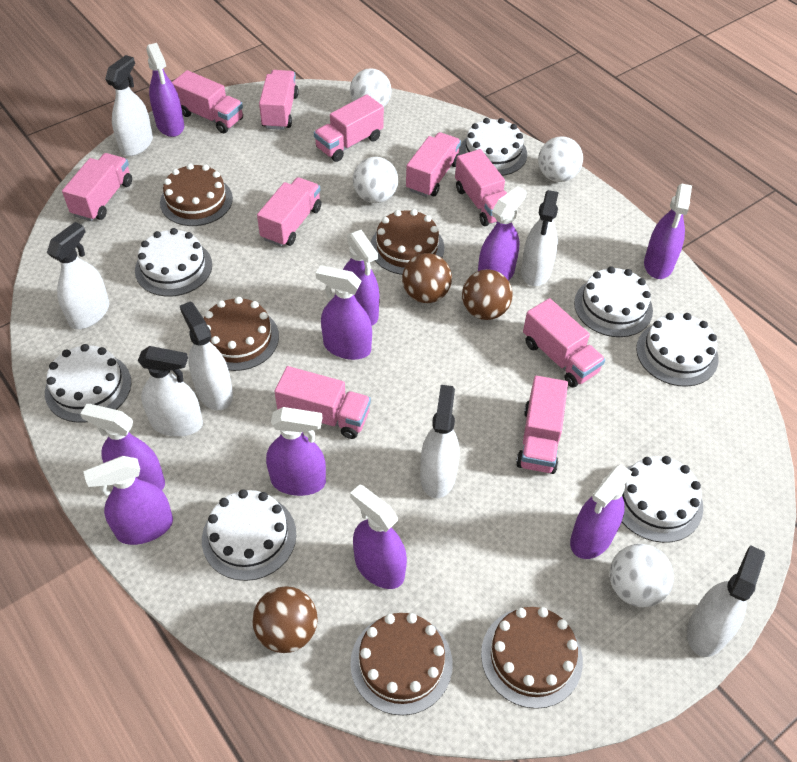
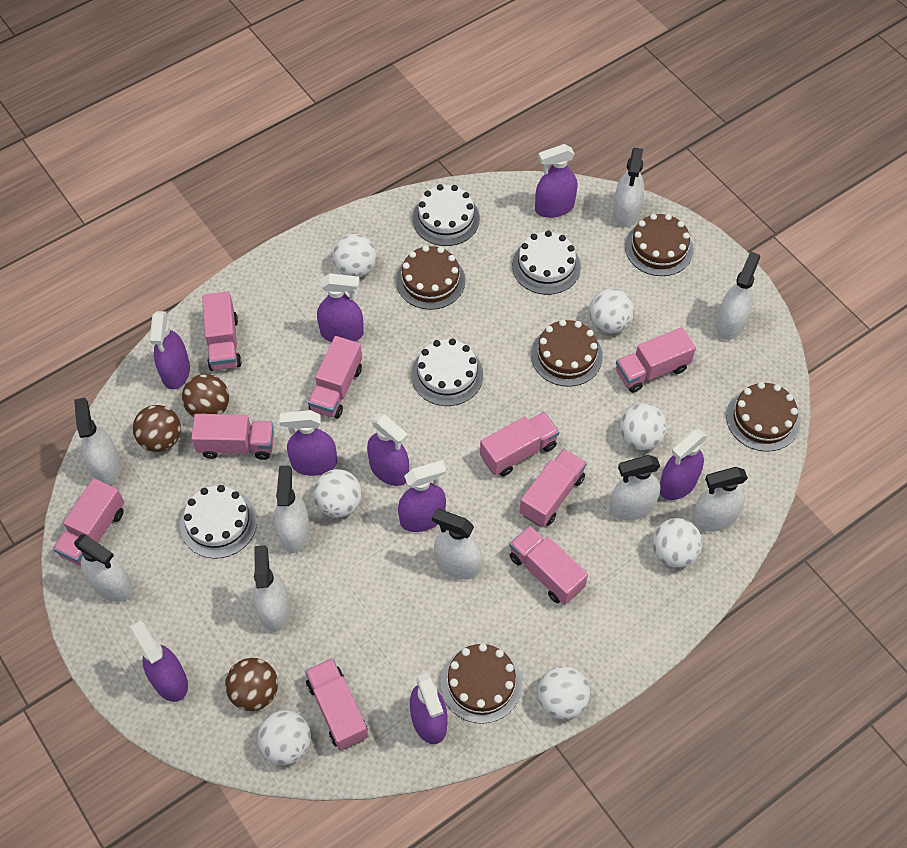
pink truck: [62,153,132,221] [172,70,243,134] [257,177,322,247] [259,70,299,130] [274,366,371,439] [314,94,384,162] [406,132,461,197] [455,149,507,226] [516,376,568,474] [523,298,605,388] = 10 -> [53,478,124,566] [191,414,274,460] [202,292,242,371] [305,658,368,751] [308,336,362,418] [480,412,559,476] [509,526,588,605] [520,449,587,527] [616,327,696,393] = 9
purple spray bottle: [80,404,165,490] [83,456,173,545] [146,43,184,137] [266,407,326,496] [316,265,372,360] [343,230,380,326] [350,484,407,589] [478,186,526,281] [570,465,632,559] [644,184,692,279] = 10 -> [130,621,188,702] [150,311,190,389] [280,410,337,476] [317,273,364,342] [367,413,409,486] [398,460,446,532] [410,673,448,744] [535,144,577,218] [660,429,707,500] = 9
white ball: [350,68,392,107] [353,157,398,203] [538,136,583,182] [609,544,674,607] = 4 -> [257,710,311,765] [313,469,362,518] [333,234,377,278] [538,666,590,719] [589,289,634,334] [619,403,667,450] [652,518,702,568] = 7
white cake: [45,344,132,423] [135,228,212,297] [202,489,296,581] [459,118,527,176] [574,266,653,337] [622,456,703,543] [636,313,719,387] = 7 -> [180,485,257,559] [411,338,483,406] [413,184,480,246] [512,231,581,295] = 4
white spray bottle: [47,222,109,329] [105,55,153,156] [138,346,203,437] [180,301,233,410] [420,385,459,498] [521,190,558,286] [687,545,765,657] = 7 -> [74,398,121,485] [74,534,133,602] [253,545,290,632] [275,466,310,553] [432,509,482,580] [610,455,661,520] [613,148,644,227] [692,467,748,532] [716,251,760,340] = 9

